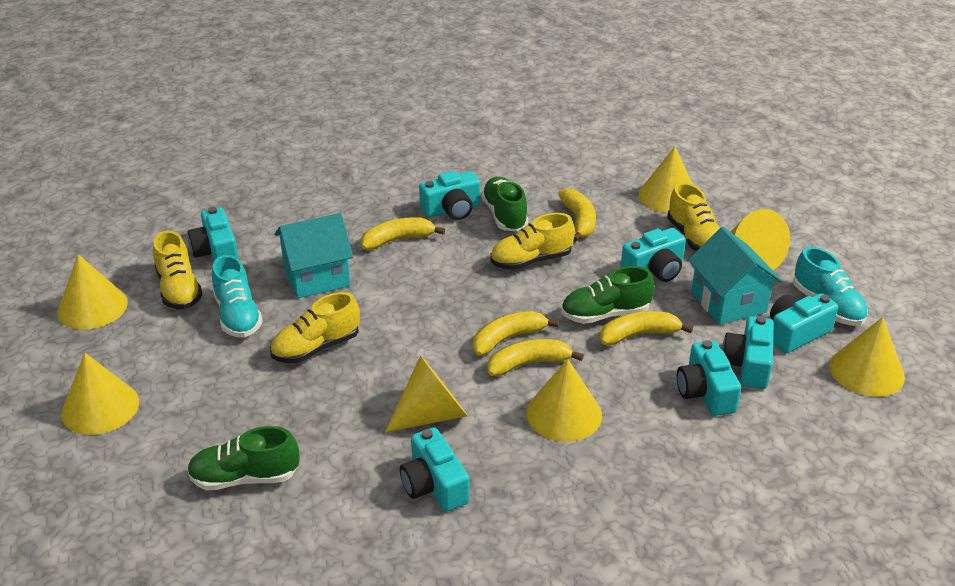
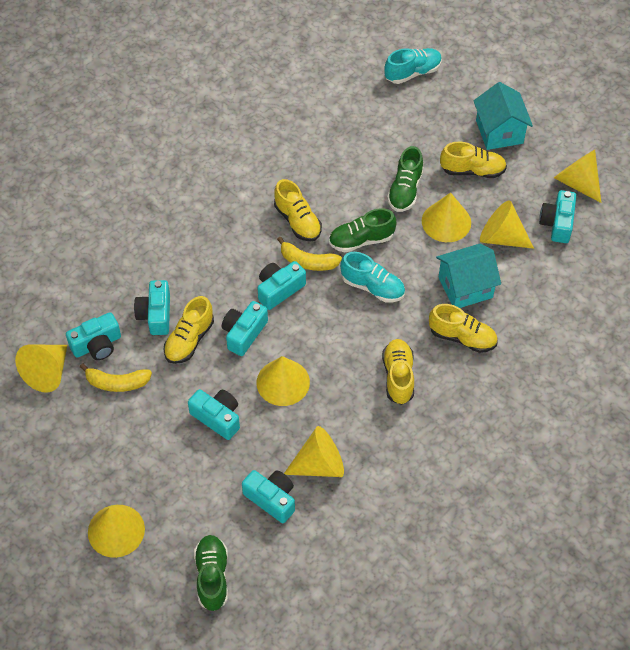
yellow banana: [361,217,445,250] [473,311,559,356] [487,339,584,376] [558,188,596,242] [600,311,693,345] = 5 -> [80,363,152,392] [277,236,342,271] = 2
yellow shoe: [153,231,203,310] [270,292,360,363] [490,213,575,270] [667,183,720,251] = 4 -> [163,296,214,364] [274,179,322,242] [382,339,414,405] [429,304,497,353] [440,142,507,178] = 5

